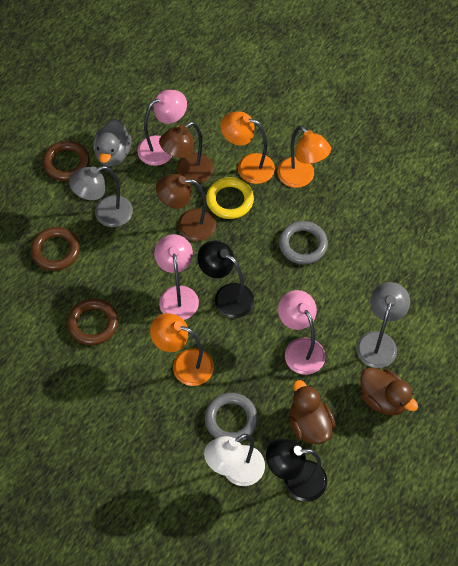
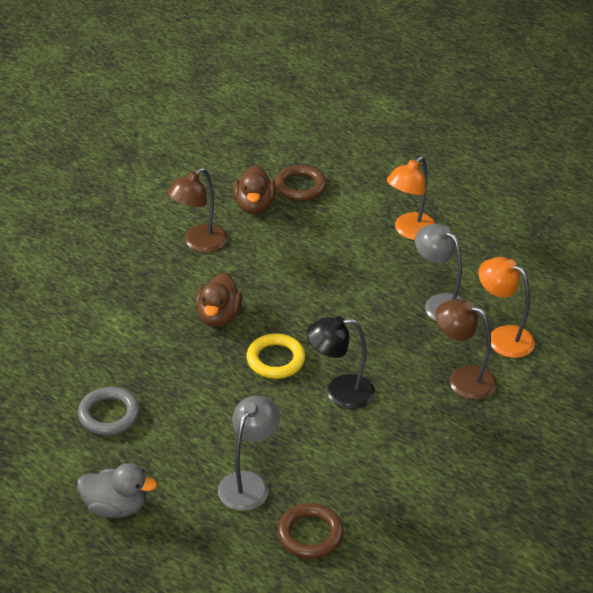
black lamp: [197,241,254,318] [266,438,327,502] = 2 -> [307,316,375,409] = 1
brown ring: [31,227,80,271] [43,141,90,181] [67,299,118,345] = 3 -> [275,165,327,201] [277,503,344,559] = 2
grey ring: [205,393,258,442] [279,221,328,264] = 2 -> [78,387,140,435] = 1
orange lamp: [150,313,214,386] [221,111,275,184] [277,126,331,188] = 3 -> [387,156,436,240] [478,257,535,358] = 2
pink lamp: [137,90,187,166] [154,234,199,320] [278,290,326,375] = 3 -> none = 0
white lamp: [204,434,265,486] = 1 -> none = 0

